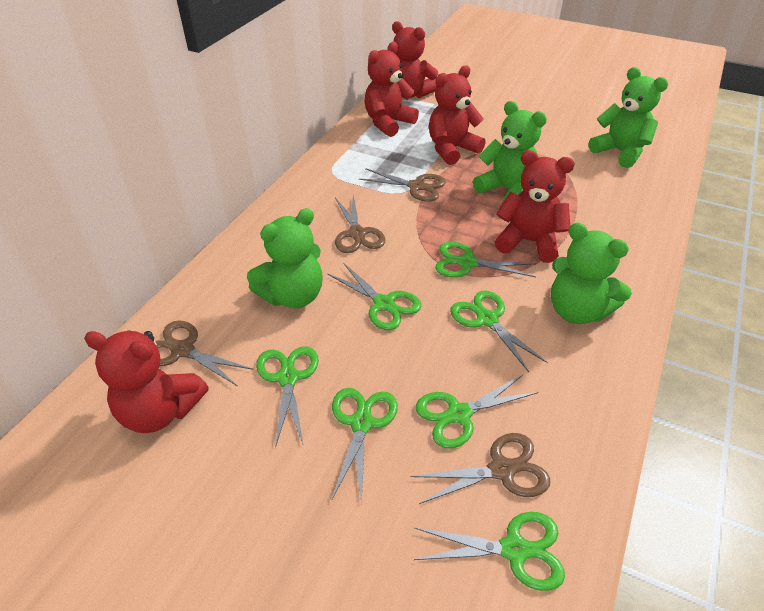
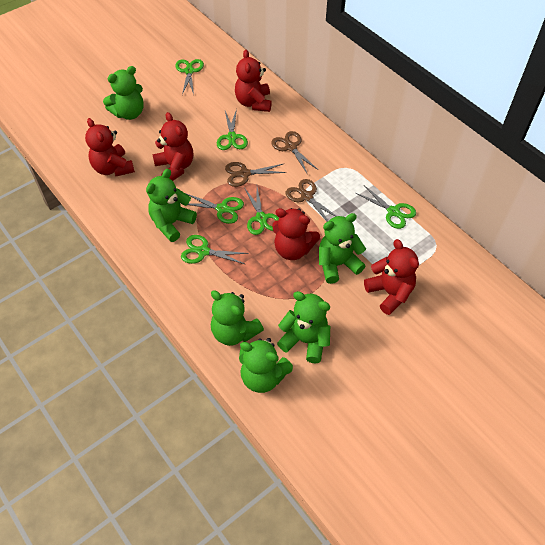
brown scissors: [155,320,253,386] [335,195,386,253] [359,168,446,202] [410,433,550,504] = 4 -> [225,162,287,187] [271,131,318,173] [286,179,336,222] = 3
green scissors: [256,346,319,448] [328,263,422,330] [332,388,398,503] [414,512,565,591] [416,375,538,449] [435,242,536,278] [450,291,548,372] = 7 -> [176,59,204,95] [180,193,244,224] [181,235,249,264] [217,109,248,150] [245,187,279,235] [356,185,416,229] = 6
green teddy bear: [247,208,323,308] [473,101,547,201] [551,223,632,324] [589,67,668,168] = 4 -> [103,66,143,120] [146,169,197,242] [211,290,264,346] [239,338,293,393] [277,291,330,364] [319,213,366,284] = 6

